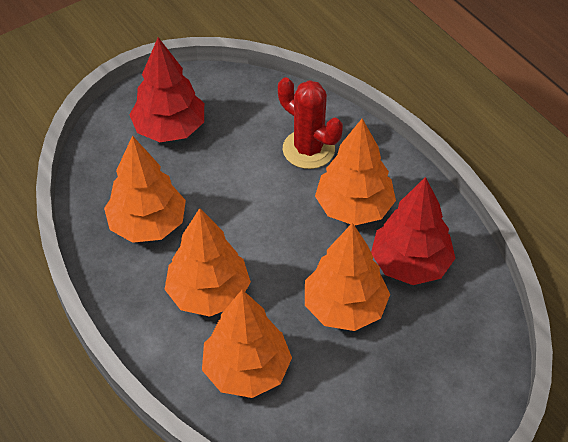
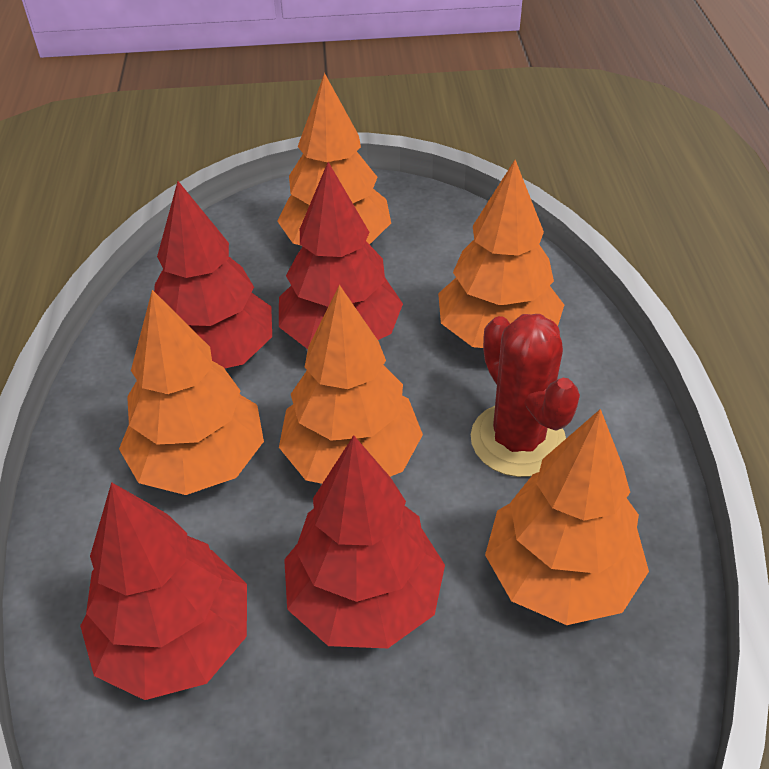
red tree: [129,37,204,142] [371,177,456,285] = 2 -> [80,482,247,700] [154,181,272,369] [279,162,403,349] [284,435,445,648] = 4

